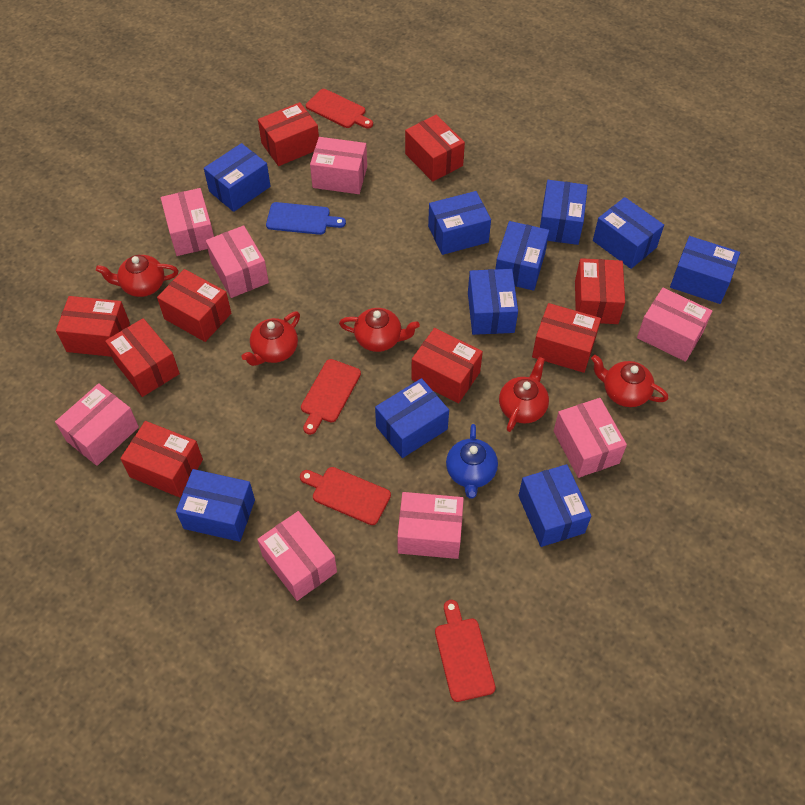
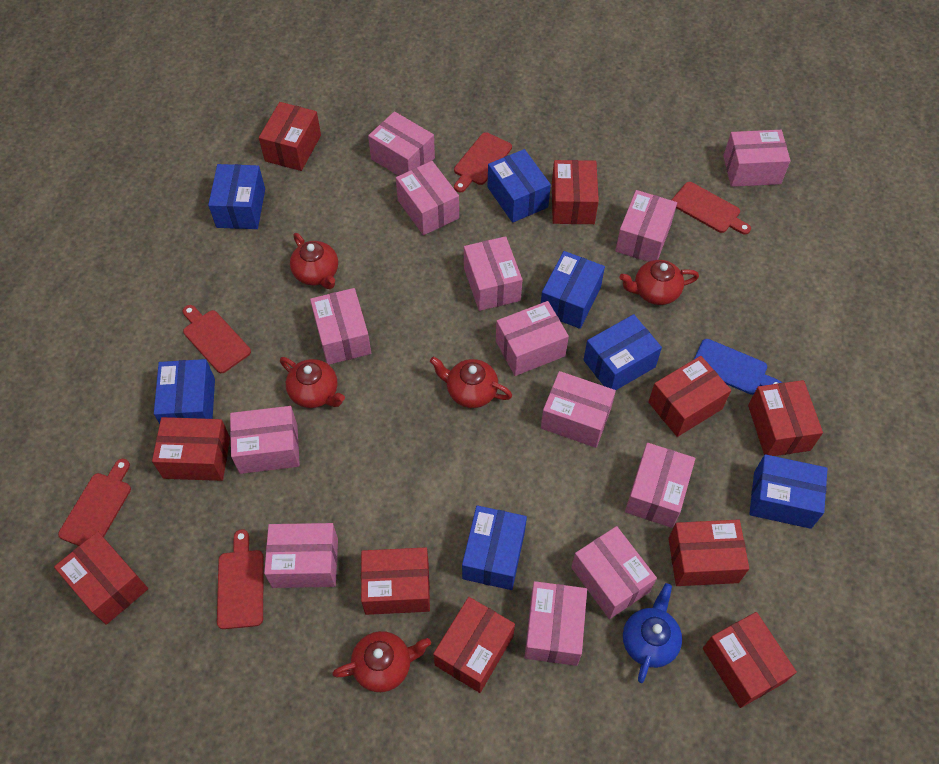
blue box: [176,469,255,542] [204,143,271,212] [375,378,449,458] [428,191,491,255] [468,269,518,335] [496,221,549,291] [518,464,591,547] [540,180,588,245] [593,197,664,269] [670,236,740,304] = 10 -> [154,359,215,424] [208,164,265,229] [462,505,527,590] [488,149,551,223] [541,251,605,329] [583,314,662,390] [749,454,828,529] = 7
pink box: [55,383,139,466] [161,188,214,256] [206,225,269,298] [257,511,337,601] [310,137,367,194] [397,492,464,559] [554,398,627,478] [637,288,712,362] = 8 -> [230,406,300,474] [264,523,338,588] [310,288,371,365] [368,111,435,176] [396,161,459,235] [464,236,523,311] [496,301,569,376] [525,581,587,666] [541,371,616,448] [571,526,657,619] [615,190,677,262] [625,443,695,528] [723,130,791,187] = 13
red box: [56,296,130,357] [105,318,180,397] [120,421,203,498] [157,269,231,342] [258,102,319,166] [405,115,465,182] [411,328,483,403] [532,303,601,373] [575,258,625,324] = 9 -> [54,531,148,625] [152,417,230,481] [259,102,321,171] [361,547,430,615] [433,597,515,693] [552,160,599,224] [648,356,731,437] [668,519,749,586] [703,612,797,708] [748,380,823,456] = 10
red cutting board: [300,467,391,525] [301,359,361,435] [306,89,373,128] [435,600,496,702] = 4 -> [58,459,131,546] [183,305,251,373] [217,529,264,629] [454,132,512,192] [672,182,751,235] = 5

